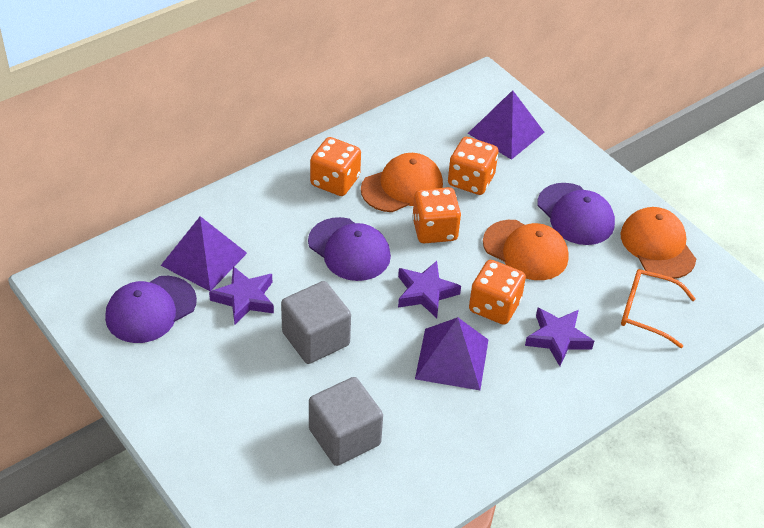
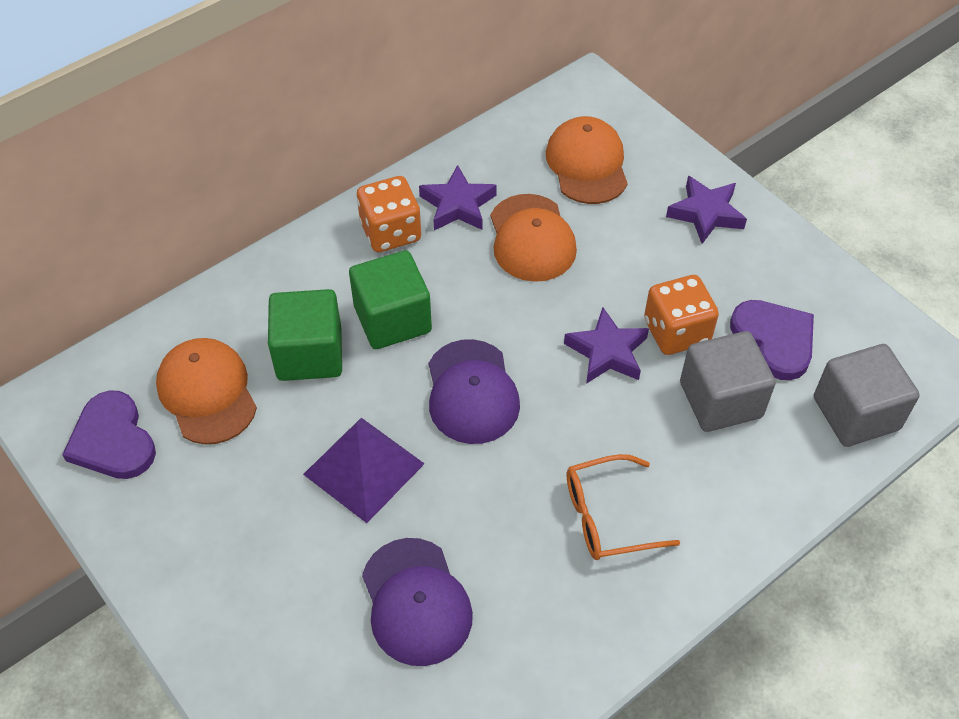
green cube: none = 0 -> [268,289,342,381] [349,250,432,349] = 2
orange dice: [310,137,361,196] [412,187,461,243] [448,137,498,195] [469,260,526,325] = 4 -> [357,176,421,252] [644,275,719,355] = 2
purple cap: [105,276,197,343] [308,217,391,281] [537,183,615,245] = 3 -> [362,538,473,666] [429,339,520,444] = 2
purple heart: none = 0 -> [62,390,156,479] [730,300,814,380] = 2
purple pyramid: [161,216,247,291] [415,317,488,390] [468,90,544,160] = 3 -> [303,418,425,523] = 1

